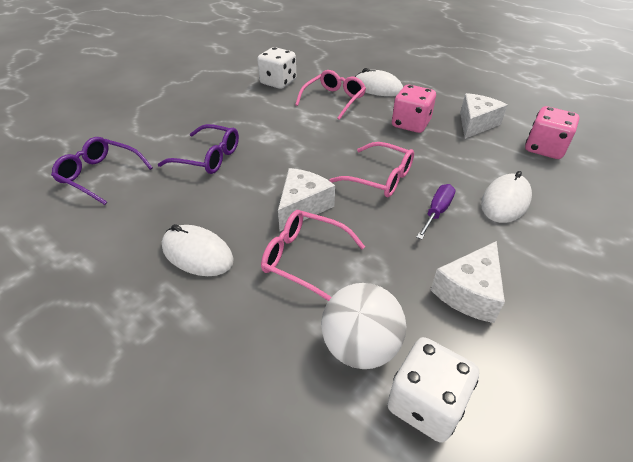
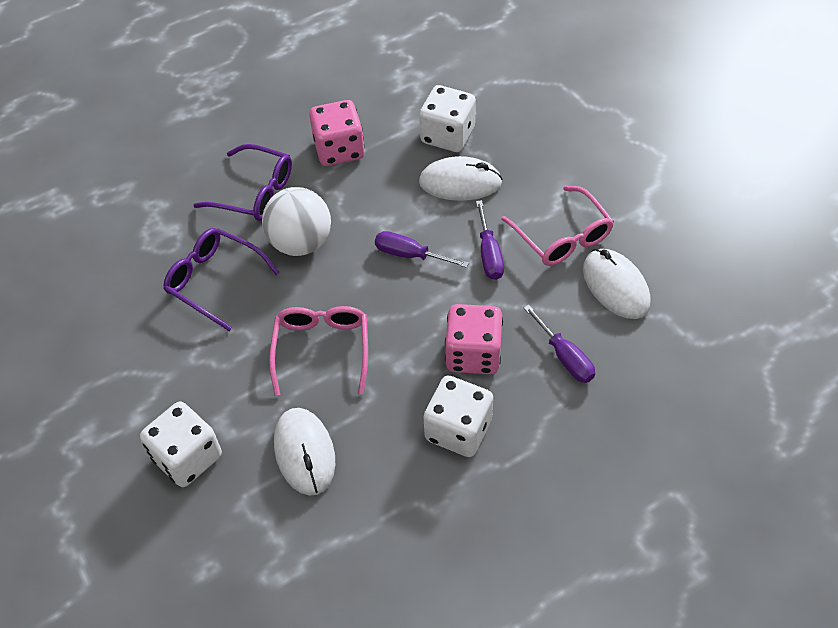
pink glasses: [261,210,365,301] [295,70,366,120] [329,142,414,197] = 3 -> [269,306,368,396] [501,186,614,266] = 2
purple screwdriver: [416,184,455,239] = 1 -> [375,231,469,268] [476,200,504,280] [524,305,595,383] = 3
white cheese: [278,168,335,231] [431,241,505,323] [460,93,508,139] = 3 -> none = 0
white dice: [257,47,296,89] [387,337,479,443] = 2 -> [140,402,222,487] [419,85,476,152] [424,375,493,457] = 3

